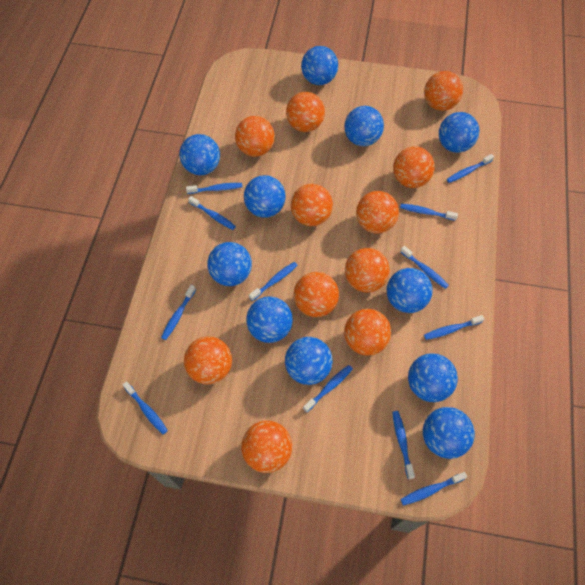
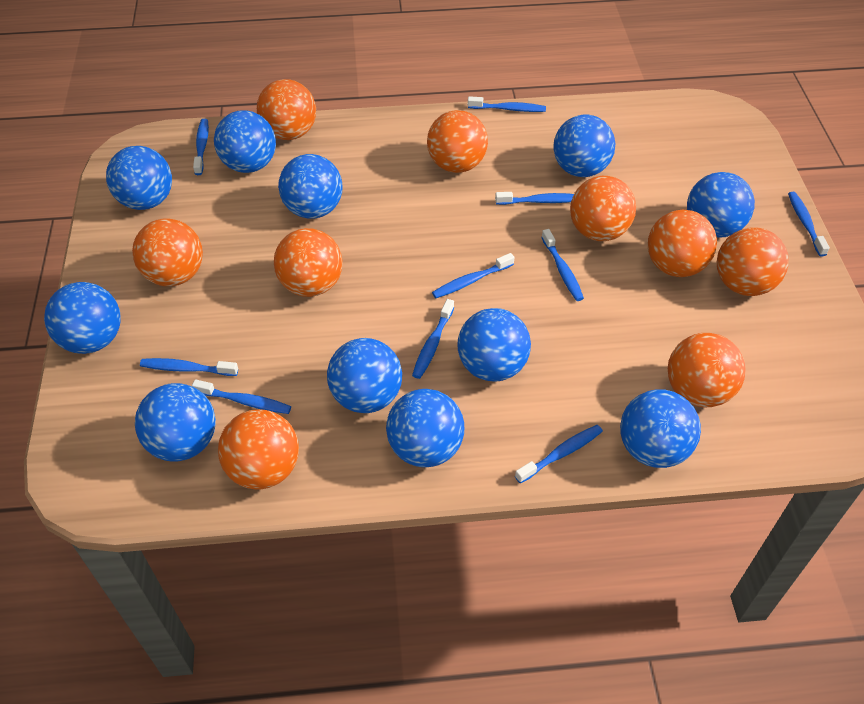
blue toothbrush: [122,381,168,435] [161,285,196,340] [186,183,242,194] [188,196,236,230] [249,262,298,301] [303,365,353,412] [392,411,415,479] [400,204,458,221] [400,246,449,289] [400,472,467,506] [424,315,484,340] [447,154,494,183] = 12 -> [140,358,238,376] [192,379,291,414] [193,119,209,175] [412,299,454,379] [432,253,514,298] [468,96,546,112] [495,192,574,205] [515,425,603,483] [541,229,584,301] [788,192,830,257] = 10
orange ball: [184,336,232,385] [235,116,275,157] [241,421,292,473] [286,92,325,132] [291,184,333,226] [294,272,339,317] [344,309,391,356] [345,248,390,293] [356,191,399,234] [393,147,435,188] [424,71,463,111] = 11 -> [132,219,203,286] [218,409,299,489] [257,79,316,140] [274,228,343,297] [427,110,488,173] [570,176,636,241] [648,210,717,277] [668,333,746,407] [717,227,789,296] = 9

